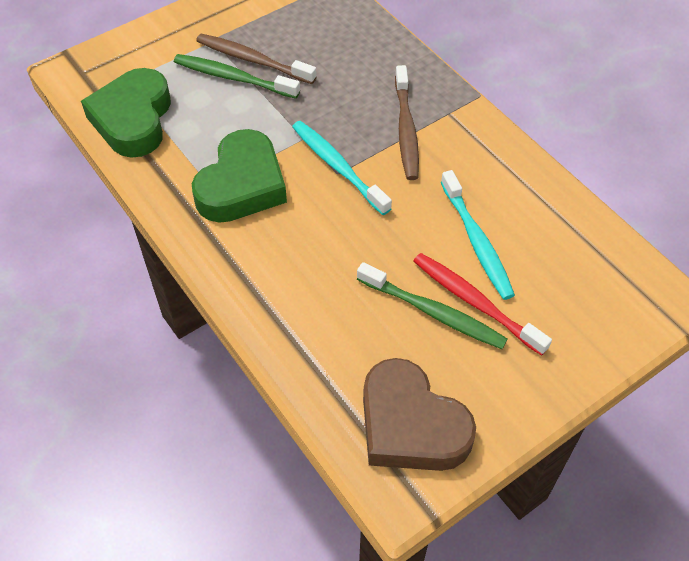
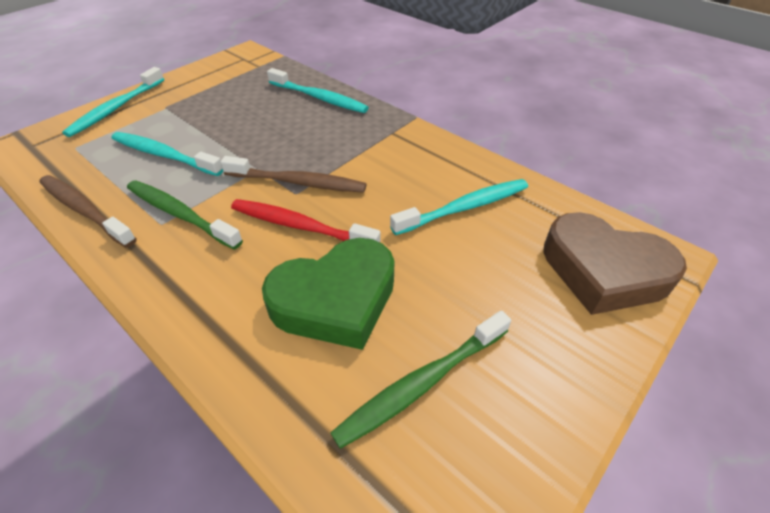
green heart: [81,68,171,158] [192,129,287,223] = 2 -> [262,238,395,350] = 1
turquoise toothbrush: [292,121,392,215] [441,170,515,300] = 2 -> [62,67,164,137] [111,132,223,176] [267,68,369,113] [390,179,528,235] = 4

